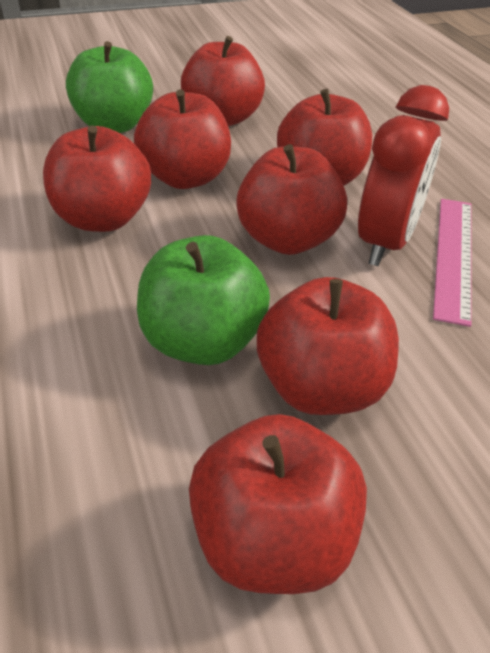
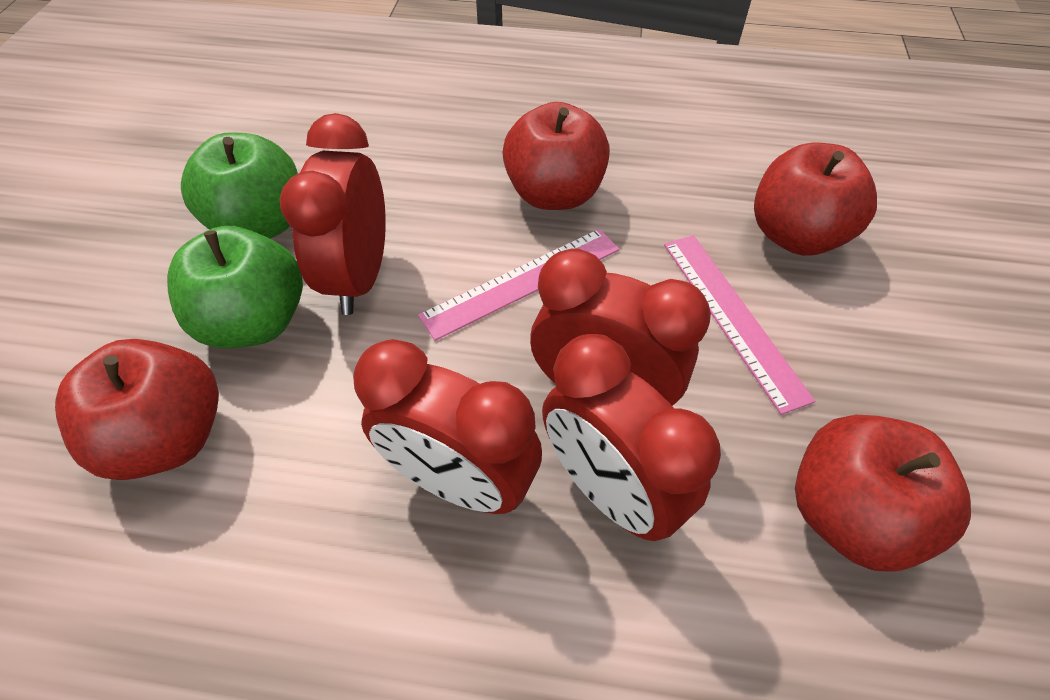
pink ruler: [433,199,471,327] = 1 -> [418,229,619,341] [664,235,815,415] = 2
red apple: [43,126,151,232] [134,89,231,189] [181,36,265,126] [189,414,367,594] [236,144,347,255] [257,277,399,415] [277,89,372,186] = 7 -> [55,339,219,480] [502,102,610,210] [754,143,877,256] [795,415,971,572] = 4
red clock: [358,85,449,266] = 1 -> [280,113,386,315] [353,339,542,514] [530,248,711,406] [542,334,721,541] = 4

